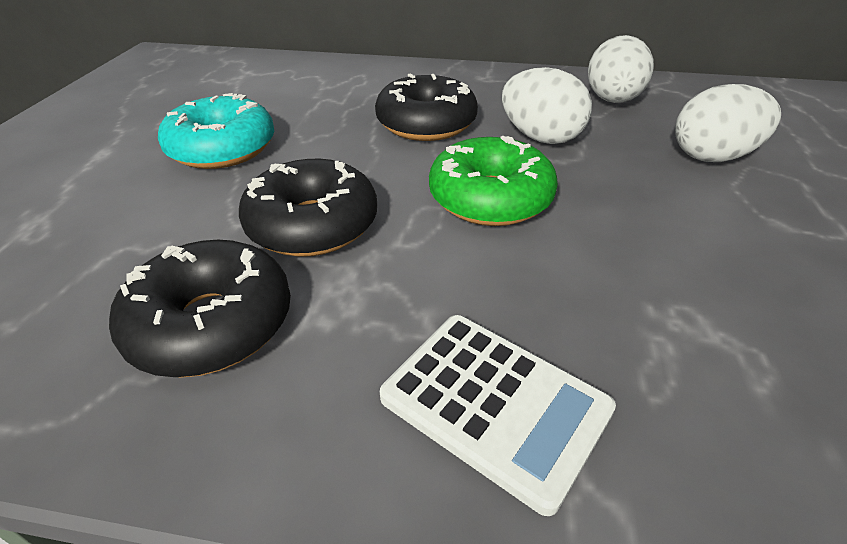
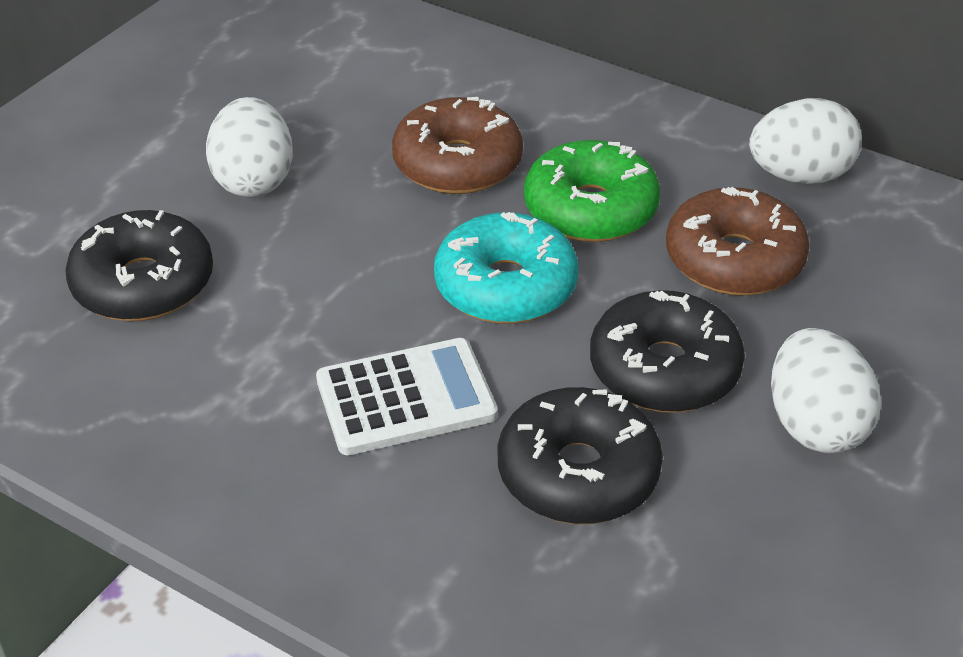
brown donut: none = 0 -> [392,97,523,194] [666,187,810,296] = 2

